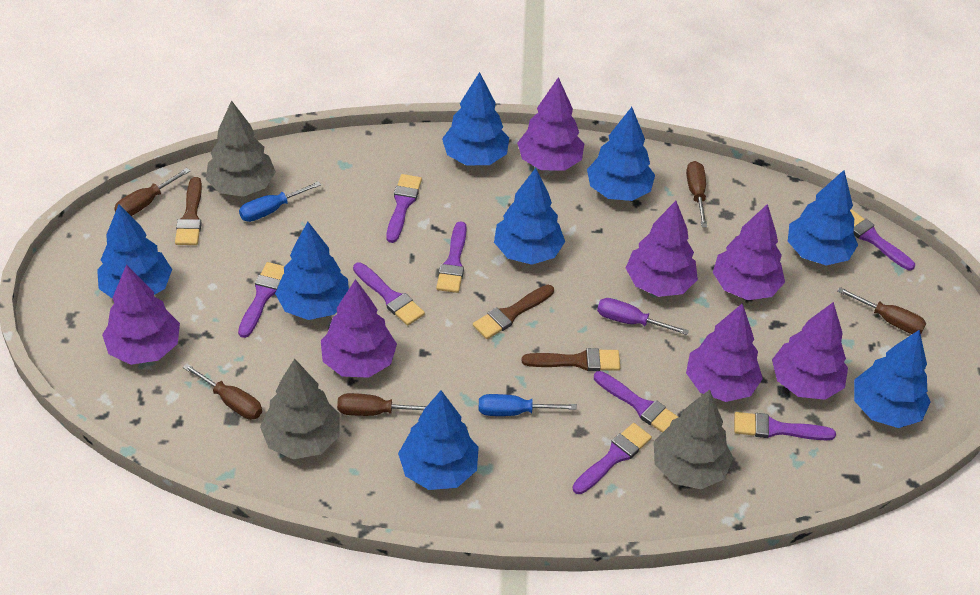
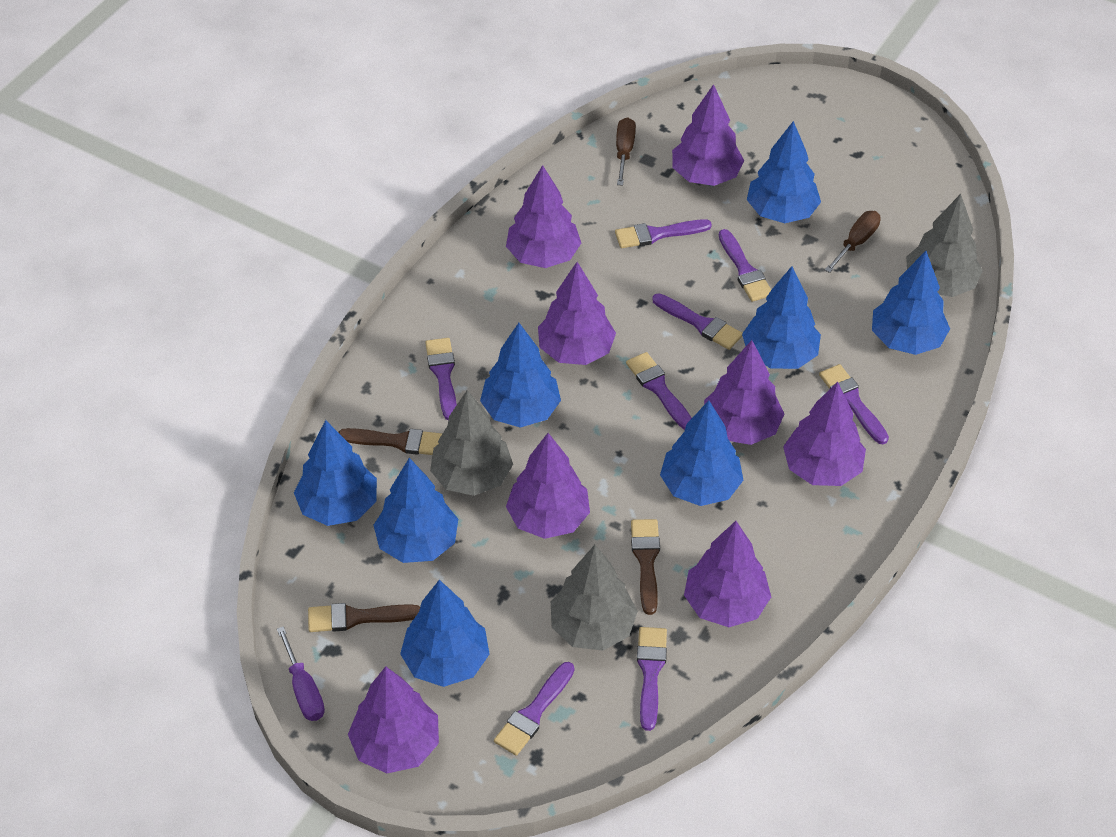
blue screwdriver: [239,181,321,222] [479,394,577,416] = 2 -> none = 0
brown screwdriver: [114,168,190,216] [183,364,262,420] [337,393,427,416] [686,161,707,227] [837,287,926,334] = 5 -> [616,117,636,186] [825,211,880,273] = 2
purple tree: [102,265,180,365] [321,279,397,378] [517,77,584,171] [626,201,698,297] [686,303,763,402] [713,204,785,300] [772,302,848,400] = 7 -> [348,666,439,773] [506,165,581,268] [506,433,590,539] [538,262,616,365] [672,84,744,186] [684,521,771,627] [704,340,784,445] [783,382,866,486] = 8

